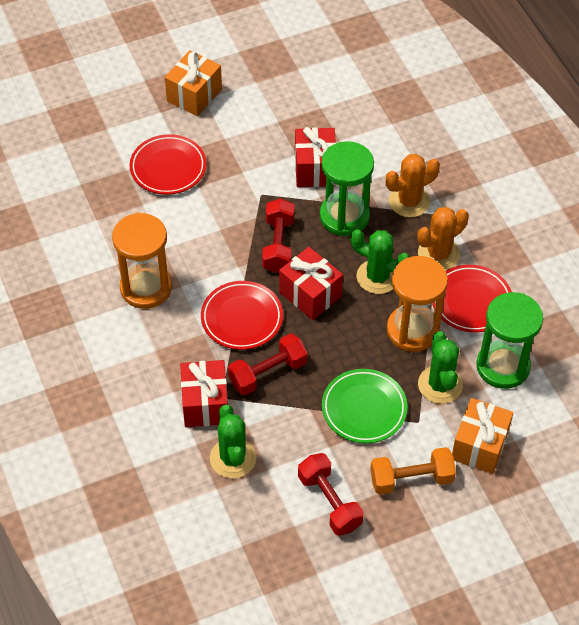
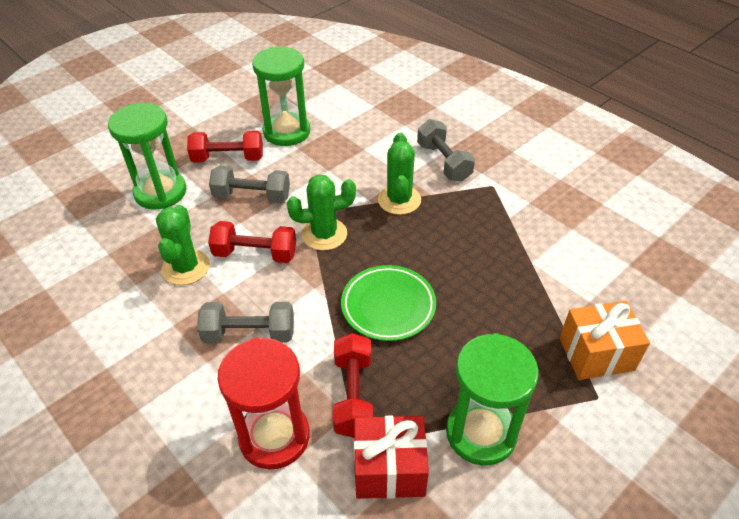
green hourglass: [320,141,374,236] [476,292,543,389] = 2 -> [108,103,186,210] [252,46,310,146] [446,333,539,466] = 3
grey dumbbell: none = 0 -> [197,302,294,343] [209,166,290,203] [417,119,475,182] = 3
orange cactus: [385,154,440,217] [417,207,469,270] = 2 -> none = 0
orange dumbbell: [370,447,456,495] = 1 -> none = 0
orange gift: [165,50,222,117] [452,398,514,474] = 2 -> [560,301,650,380] = 1
orange hourglass: [112,213,172,309] [387,256,448,352] = 2 -> none = 0
red gift: [180,360,228,427] [279,247,343,320] [295,127,336,187] = 3 -> [354,416,429,499] = 1
red hourglass: none = 0 -> [217,338,309,469] = 1
red plate: [130,134,207,195] [201,281,283,350] [432,265,512,332] = 3 -> none = 0

